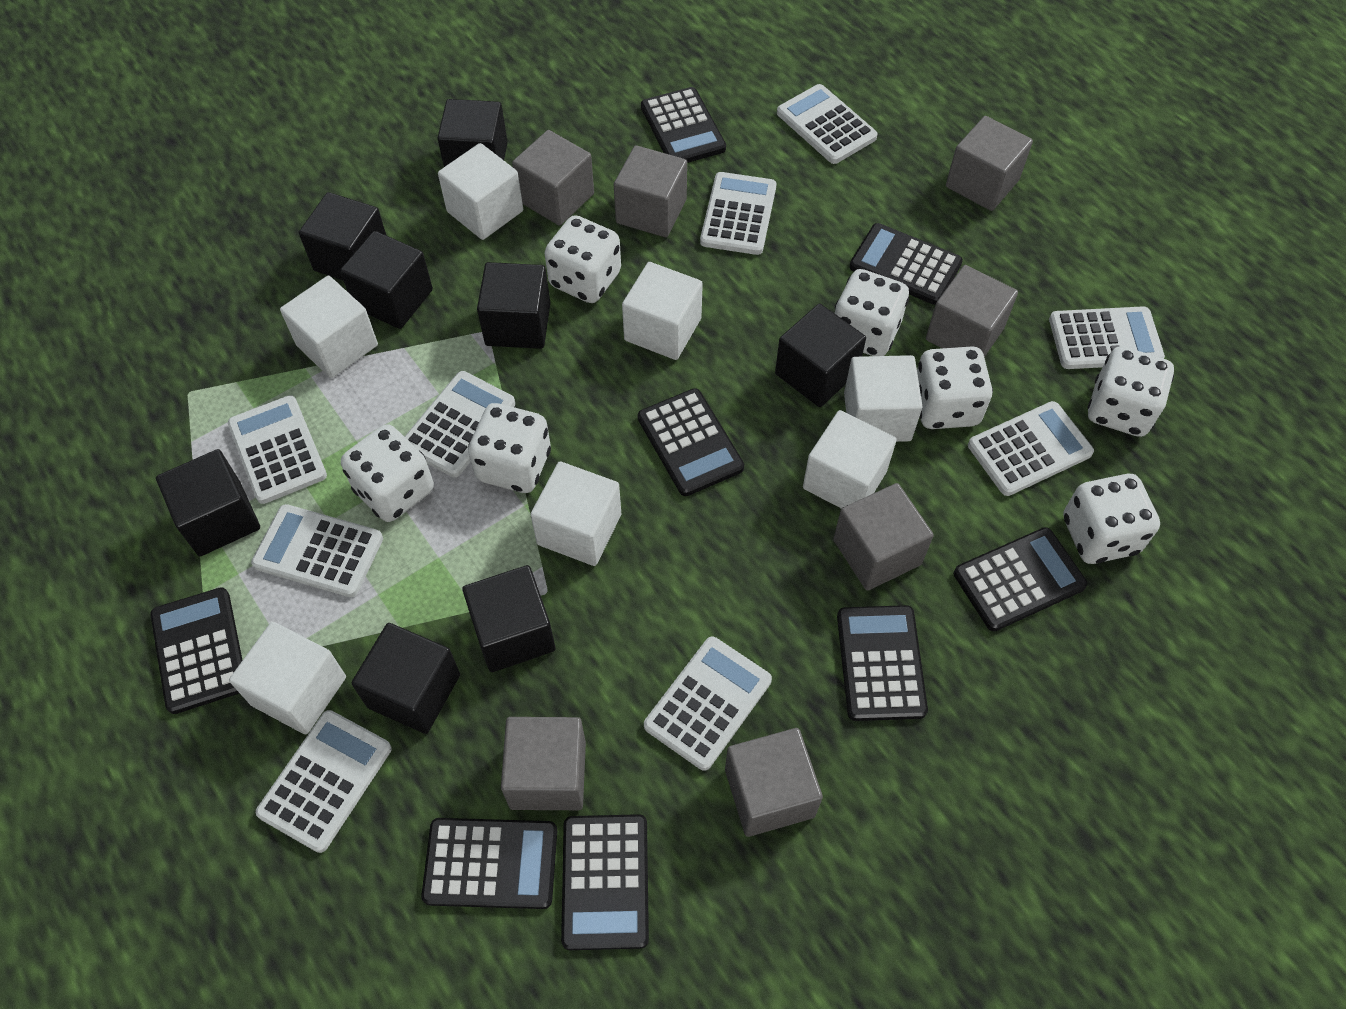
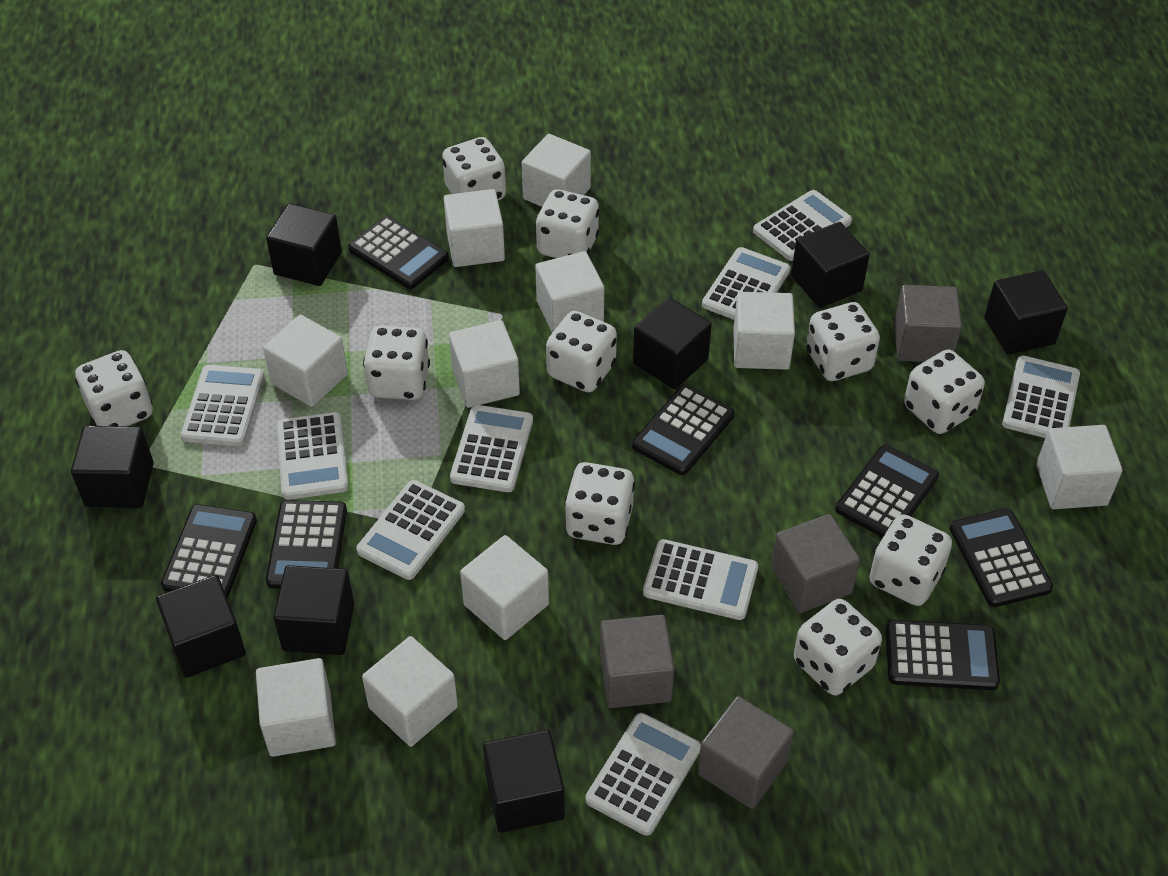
black calculator: [150,587,242,714] [421,818,557,909] [561,814,649,950] [638,388,744,496] [641,87,726,163] [837,605,928,721] [850,223,963,305] [954,527,1088,631] = 8 -> [161,504,257,598] [266,500,347,589] [348,216,449,289] [632,385,734,475] [835,445,939,538] [886,620,1000,690] [949,508,1053,607] = 7
grey cube: [501,717,586,810] [512,130,594,226] [614,145,687,237] [725,728,823,837] [833,483,934,591] [926,265,1018,357] [946,116,1033,211] = 7 -> [600,615,675,708] [698,696,794,809] [771,514,860,613] [894,285,962,362] = 4
white cube: [229,622,346,734] [280,276,378,378] [438,143,523,240] [531,462,621,566] [622,262,703,360] [803,410,896,509] [844,355,923,442] = 7 -> [256,658,336,757] [263,315,348,407] [362,636,458,747] [444,189,505,267] [449,320,520,408] [460,535,549,640] [522,134,591,207] [535,251,604,333] [733,292,795,370] [1036,425,1123,509] = 10
white dice: [341,424,434,522] [468,403,551,493] [545,215,621,303] [835,269,909,356] [917,346,993,429] [1063,474,1160,564] [1087,346,1174,437] = 7 -> [75,350,153,426] [363,326,430,400] [442,137,506,200] [536,189,599,258] [546,311,617,392] [564,462,635,545] [794,599,882,695] [806,302,880,381] [869,514,952,606] [904,349,985,434] = 10

